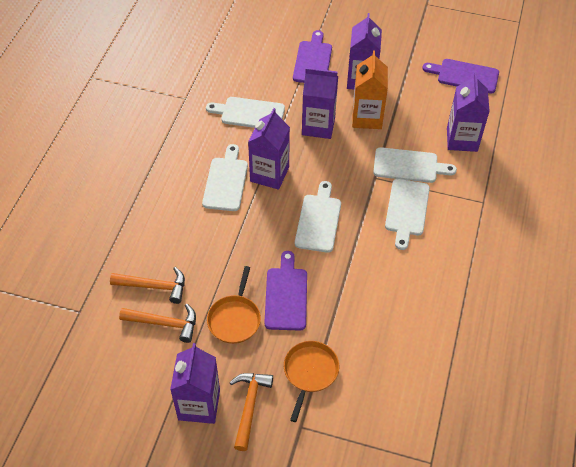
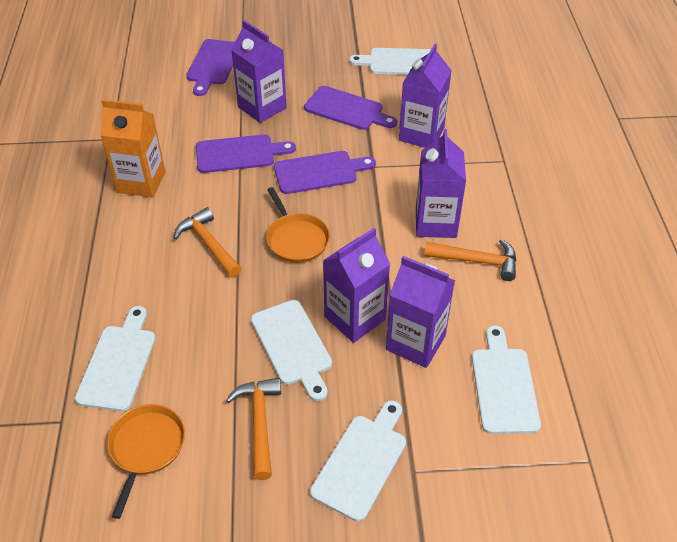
purple cutting board: [264,251,307,330] [293,30,332,83] [422,59,499,94] = 3 -> [186,39,235,96] [196,134,296,173] [274,151,376,194] [304,86,397,130] = 4

